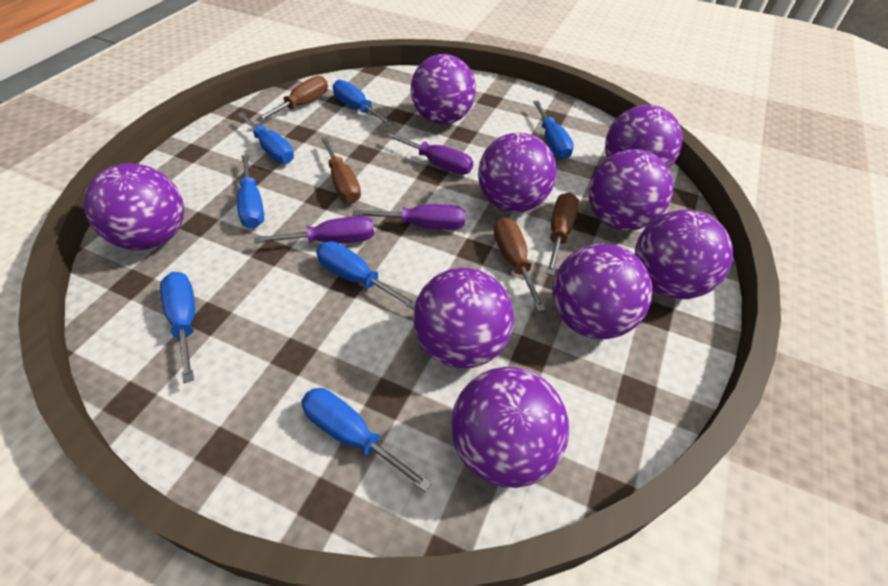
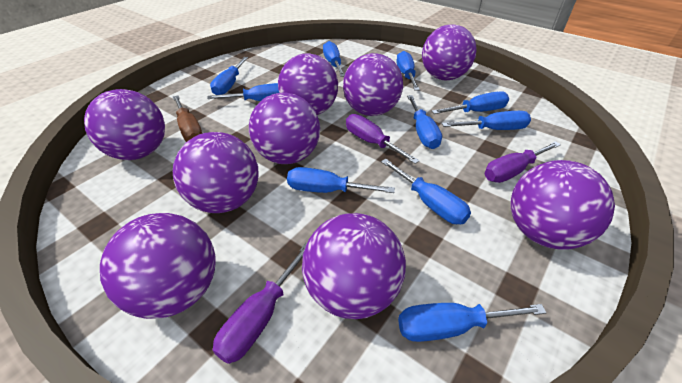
blue screwdriver: [160,272,195,383] [237,112,294,164] [237,155,264,228] [301,388,432,492] [316,242,416,310] [333,80,394,125] [533,101,574,159] = 7 -> [207,83,279,101] [210,57,248,95] [287,167,395,193] [323,41,345,77] [381,159,471,224] [397,51,420,91] [398,303,546,342] [407,95,442,149] [432,91,509,114] [442,111,531,130] = 10
brown screwdriver: [255,76,328,122] [321,137,361,203] [494,217,546,311] [546,193,579,276] = 4 -> [173,95,203,142] = 1

